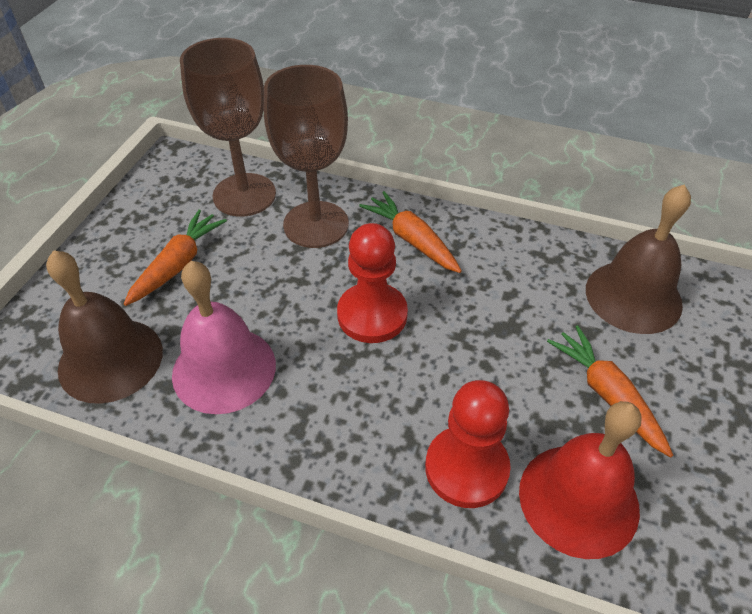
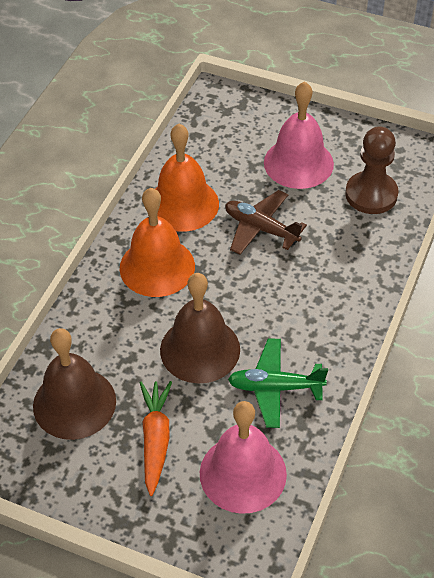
brown goblet: [180,38,276,216] [264,65,349,248] = 2 -> none = 0
brown pawn: none = 0 -> [345,126,399,214] = 1
brown plane: none = 0 -> [225,190,307,255] = 1
green plane: none = 0 -> [228,338,328,428] = 1
orange bell: none = 0 -> [120,188,195,297] [156,124,219,232] = 2
orange carrot: [124,210,227,306] [359,191,462,273] [547,325,673,458] = 3 -> [140,381,172,496] = 1
pink bell: [172,261,276,414] = 1 -> [200,401,287,514] [264,81,334,189] = 2
red bell: [519,401,642,559] = 1 -> none = 0
red pawn: [337,223,408,343] [425,380,511,508] = 2 -> none = 0

